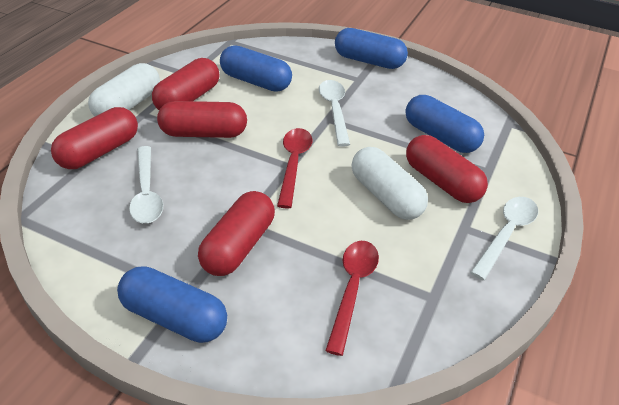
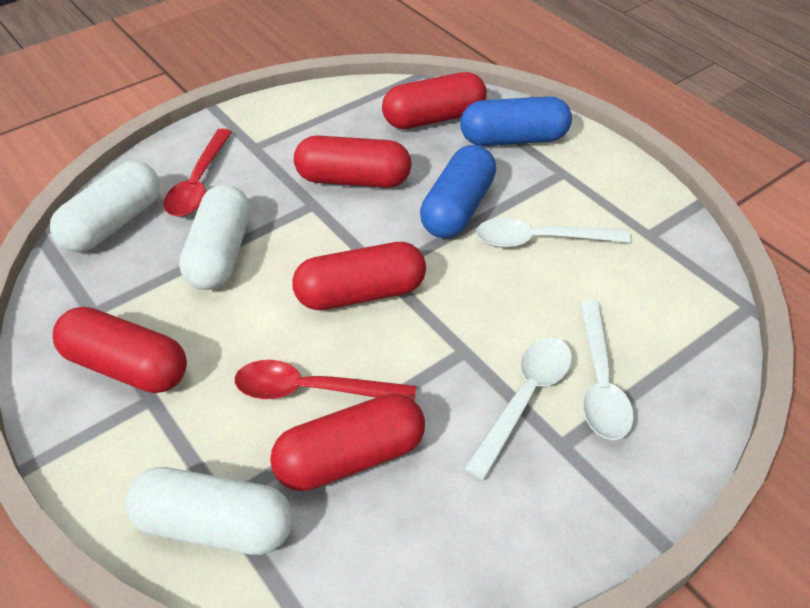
blue capsule: [117,266,227,343] [220,45,292,92] [335,28,408,69] [405,95,484,153] = 4 -> [420,145,496,238] [460,96,572,146] = 2
white capsule: [88,63,160,116] [352,147,428,220] = 2 -> [50,161,160,253] [125,467,293,555] [179,184,250,290] = 3

